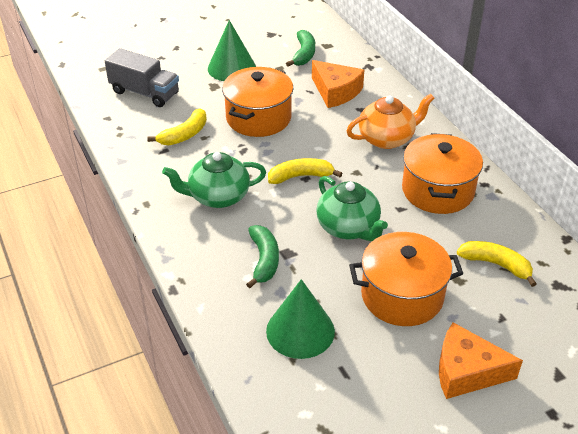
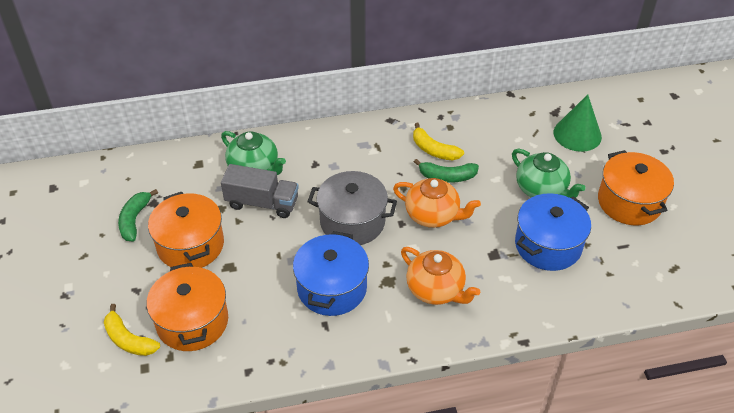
blue pot: none = 0 -> [293,231,369,316] [515,193,591,271] = 2
green cone: [208,20,256,81] [266,279,335,359] = 2 -> [554,94,602,152] = 1
grey pot: none = 0 -> [307,171,397,245] = 1
orange cheese: [312,60,364,108] [439,322,523,399] = 2 -> none = 0
orange teapot: [347,93,434,149] = 1 -> [393,178,481,228] [401,247,480,305] = 2
yellow banana: [147,108,207,146] [268,158,342,184] [457,241,537,287] = 3 -> [104,304,160,356] [413,123,464,160] = 2

